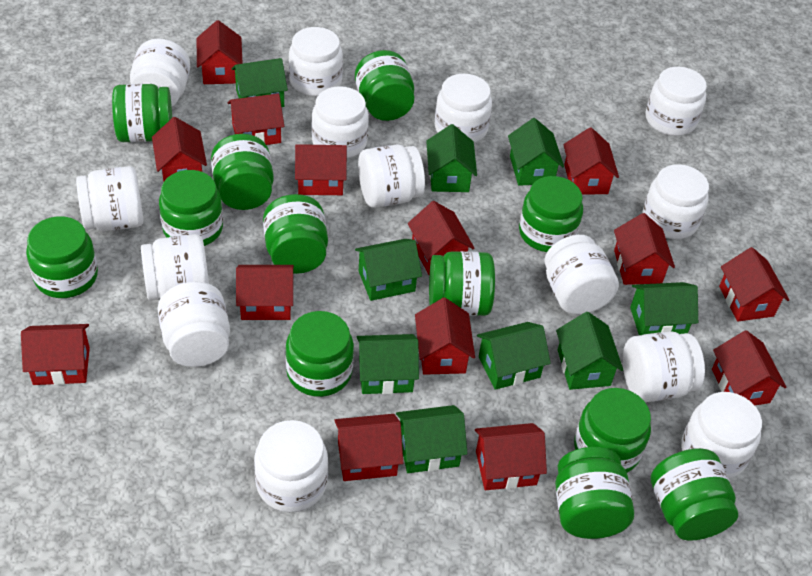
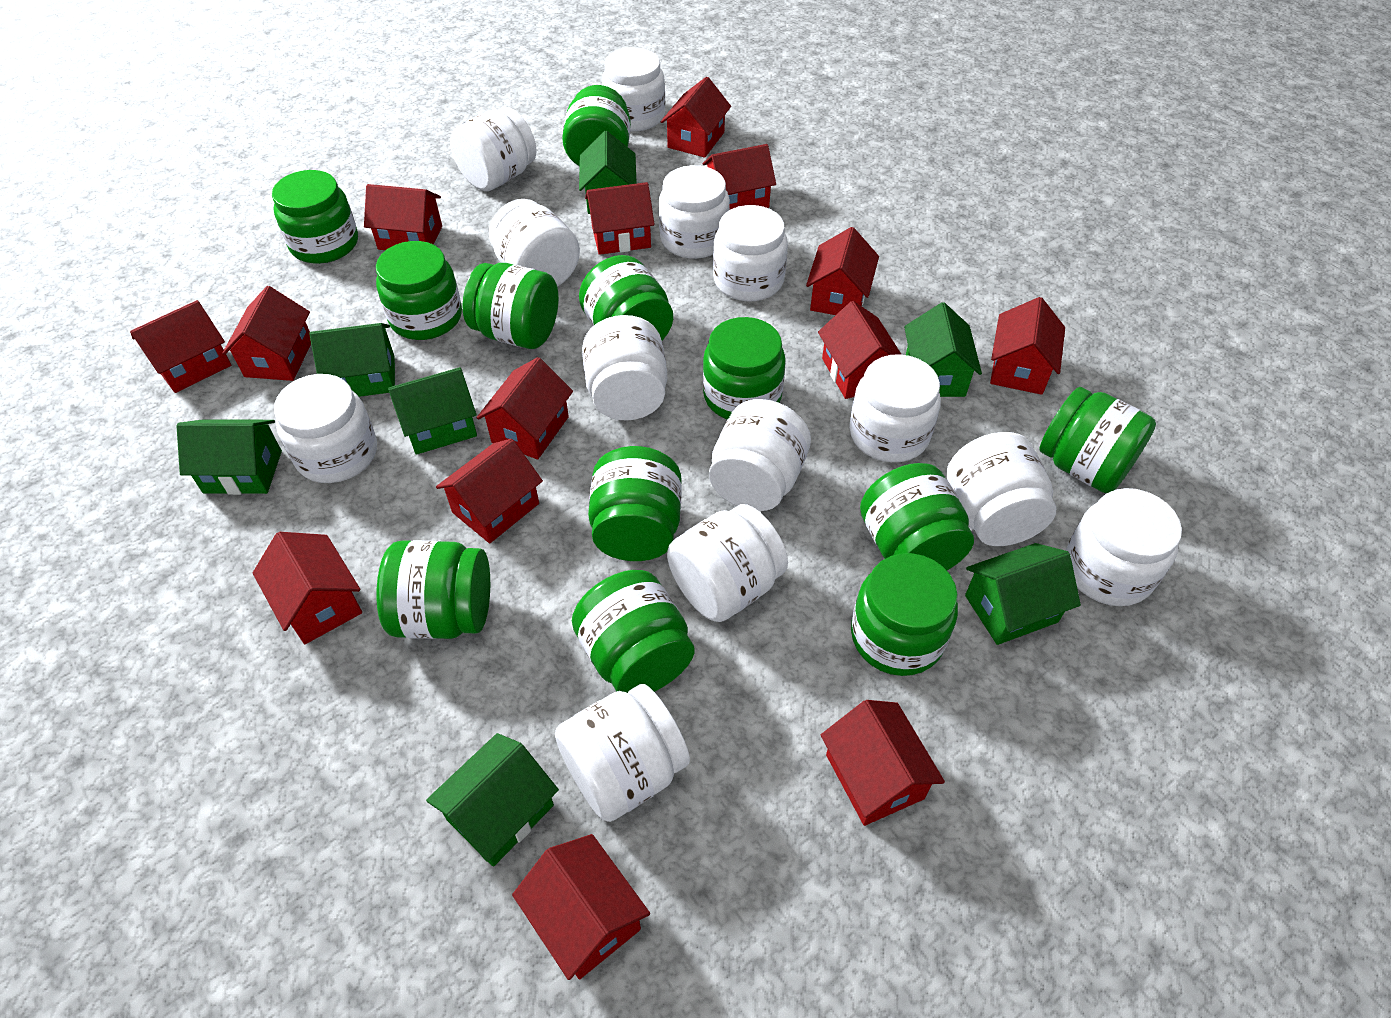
green house: [231,58,288,107] [355,239,422,301] [357,334,419,394] [396,405,467,473] [426,124,477,192] [477,322,551,390] [508,118,564,186] [556,312,623,390] [630,282,698,335] = 9 -> [176,419,282,495] [309,323,395,397] [388,367,477,455] [426,733,559,866] [579,131,637,214] [904,302,982,397] [965,543,1081,645] = 7
white jar: [76,166,144,232] [130,38,190,106] [141,234,209,301] [158,282,230,367] [254,420,328,512] [289,27,343,96] [312,86,369,159] [358,145,425,208] [435,74,492,143] [544,235,619,314] [623,332,705,402] [643,164,709,239] [645,67,707,136] [681,392,762,479] = 14 -> [274,374,377,483] [450,107,537,191] [489,199,580,287] [555,684,690,822] [582,315,667,421] [602,47,665,131] [659,165,730,259] [667,504,788,622] [709,399,811,511] [713,205,788,301] [849,354,941,462] [947,432,1056,546] [1065,488,1182,606] = 13

